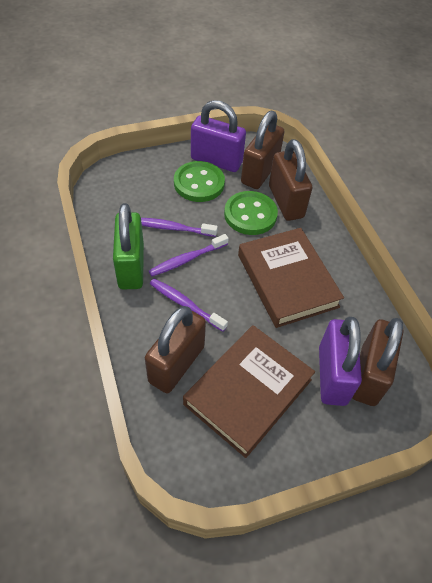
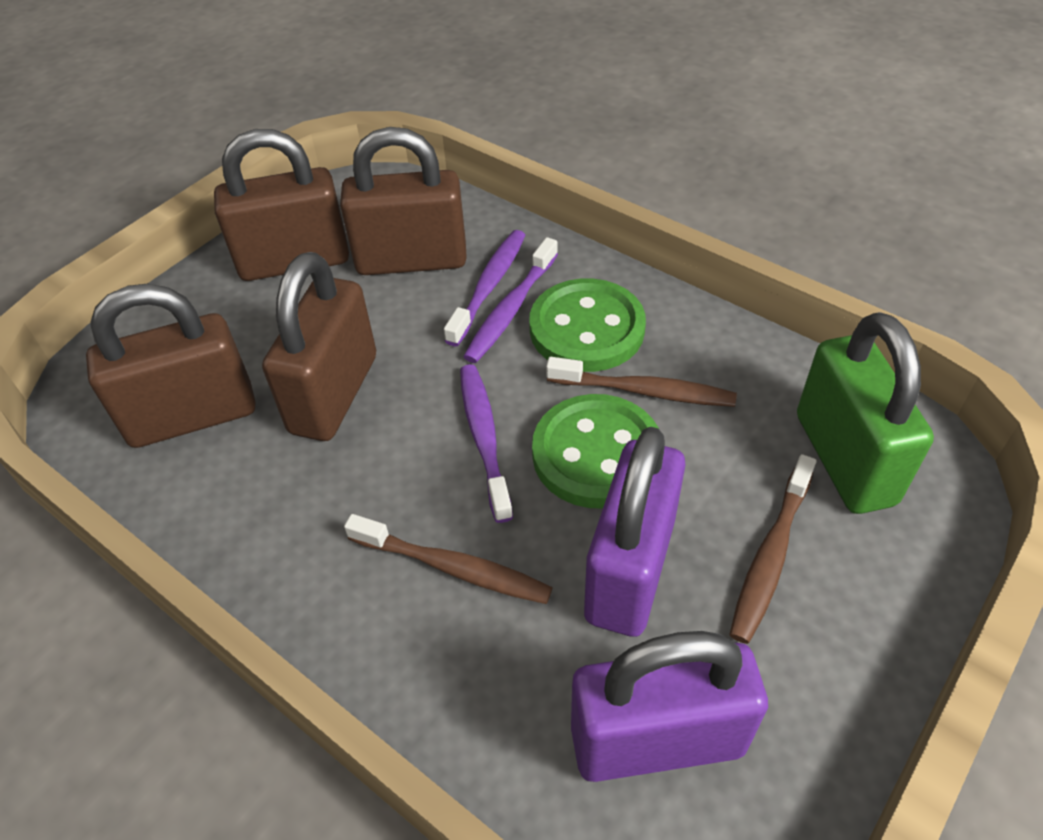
brown book: [183,325,315,458] [238,228,344,328] = 2 -> none = 0
brown toothbrush: none = 0 -> [344,514,553,604] [546,357,737,407] [729,454,816,644] = 3

